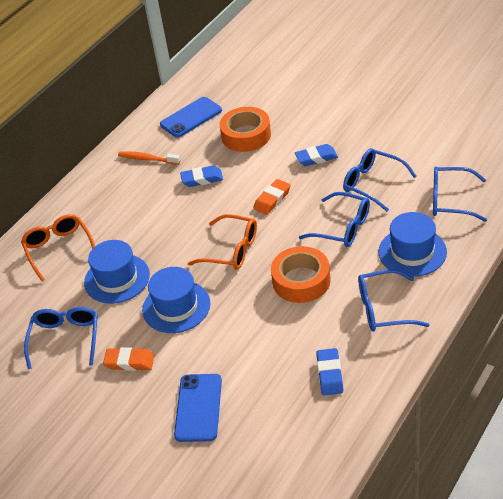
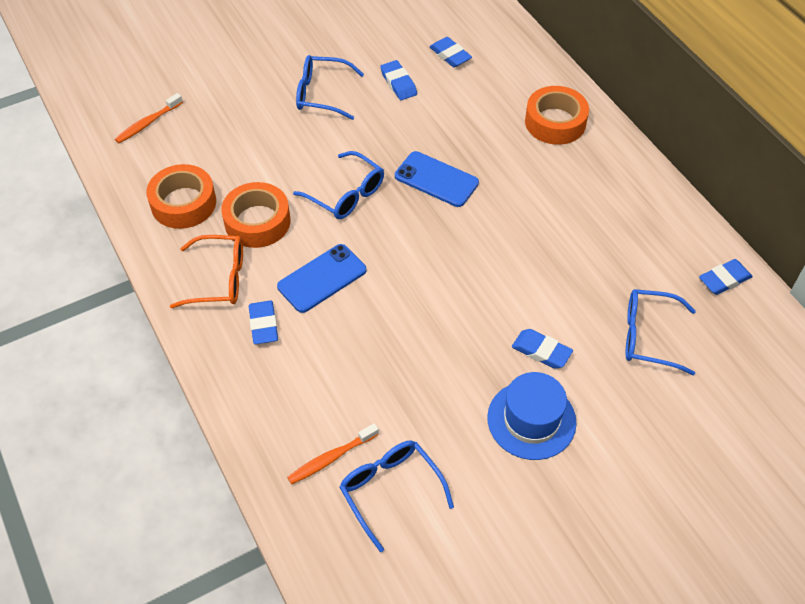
blue eraser: [180,166,223,187] [295,144,338,166] [316,348,343,395] = 3 -> [249,300,278,344] [380,60,417,100] [430,37,472,67] [512,329,573,369] [699,259,752,295] = 5
blue glasses: [24,307,98,369] [299,192,370,247] [343,148,416,212] [358,269,429,331] [433,167,487,222] = 5 -> [293,151,384,219] [296,55,364,120] [339,441,454,552] [625,289,696,375] = 4
blue hat: [84,240,150,304] [142,267,210,333] [379,212,447,277] = 3 -> [487,372,576,460] = 1
orange eraser: [103,347,155,371] [254,179,291,215] = 2 -> none = 0
orange glasses: [21,214,95,281] [188,214,257,270] = 2 -> [170,235,243,308] = 1
orange tape: [220,107,271,152] [271,246,330,303] = 2 -> [146,164,216,229] [221,182,290,248] [525,86,589,145] = 3
orange toothbrush: [118,151,180,165] = 1 -> [115,93,183,143] [287,423,379,484] = 2

